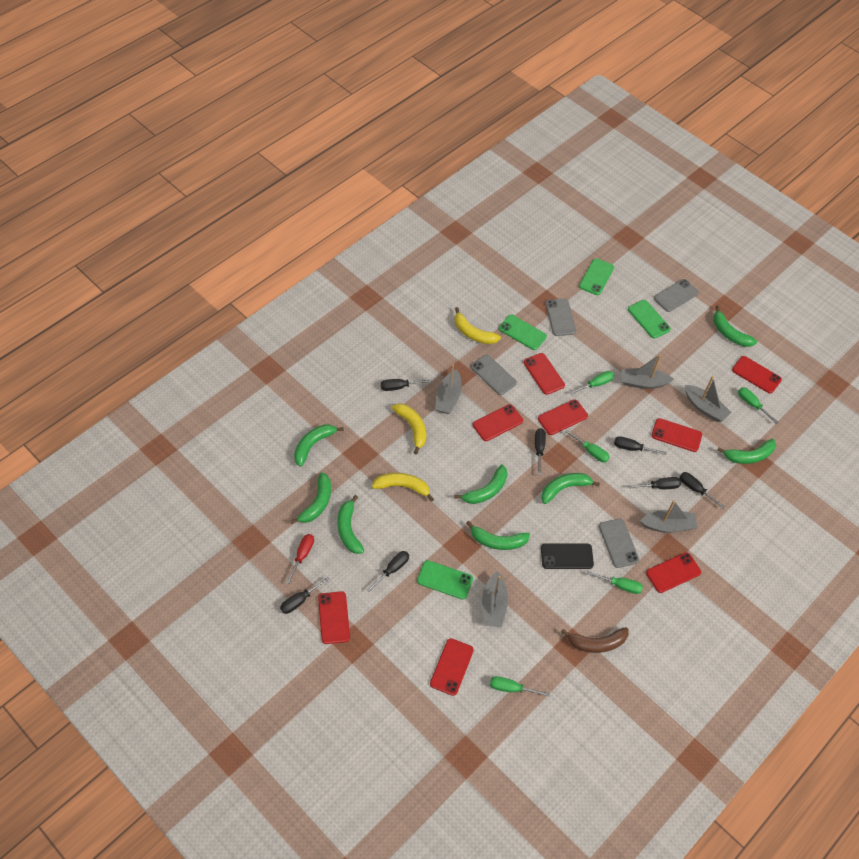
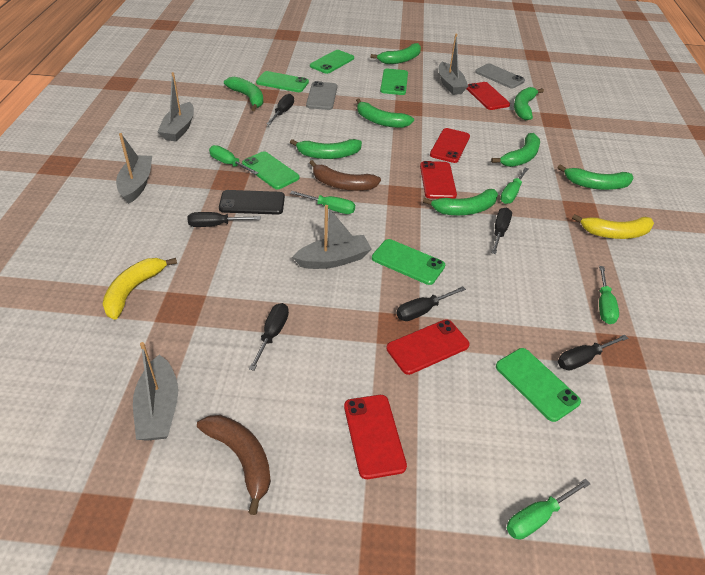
black screwdriver: [280,577,330,614] [366,551,409,592] [381,379,431,391] [535,428,546,475] [614,436,666,455] [628,477,681,489] [679,472,725,509] = 7 -> [188,212,261,227] [249,303,289,371] [267,94,294,125] [396,286,466,321] [491,208,512,254] [558,335,628,370] = 6
brown banana: [561,627,629,653] = 1 -> [197,415,271,515] [309,160,381,191] = 2
green phone: [417,560,473,599] [499,315,547,350] [579,258,614,295] [628,300,671,339] = 4 -> [242,151,300,189] [256,71,309,92] [310,50,354,74] [372,239,445,285] [380,69,408,95] [496,348,581,422] = 6
grey phone: [471,354,517,395] [545,299,576,336] [599,518,639,568] [654,279,699,312] = 4 -> [306,81,337,110] [475,64,525,88] = 2
red phone: [318,591,350,644] [430,638,474,696] [473,404,523,441] [523,353,565,395] [538,399,588,435] [646,552,701,593] [651,418,702,452] [732,356,782,394] = 8 -> [344,395,407,479] [386,319,470,375] [420,161,457,199] [430,128,470,163] [467,82,510,110] = 5
red screwdriver: [286,534,314,584] = 1 -> none = 0
yellow banana: [372,473,434,502] [392,403,426,455] [455,307,501,344] = 3 -> [102,258,177,320] [572,214,654,239] = 2

